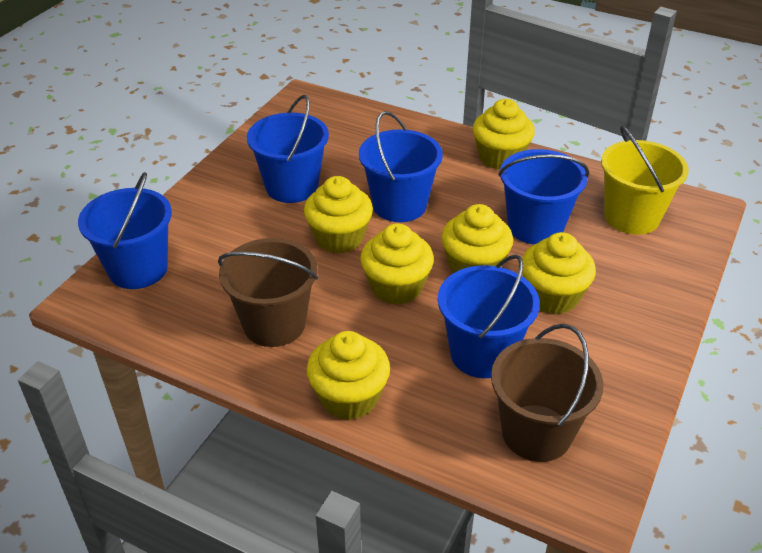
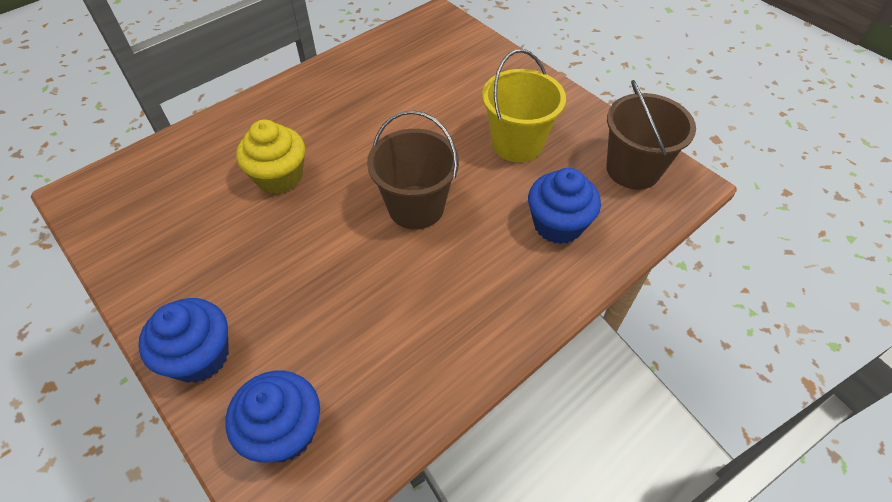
blue bucket: [78,172,172,289] [247,95,329,203] [359,111,443,222] [438,254,540,378] [498,149,589,245] = 5 -> none = 0
blue cupcake: none = 0 -> [138,298,229,383] [226,371,320,463] [528,168,601,244] = 3
yellow cupcake: [304,176,373,253] [307,331,390,420] [360,223,434,305] [441,204,513,273] [473,99,535,169] [522,232,596,314] = 6 -> [236,120,305,194] = 1

